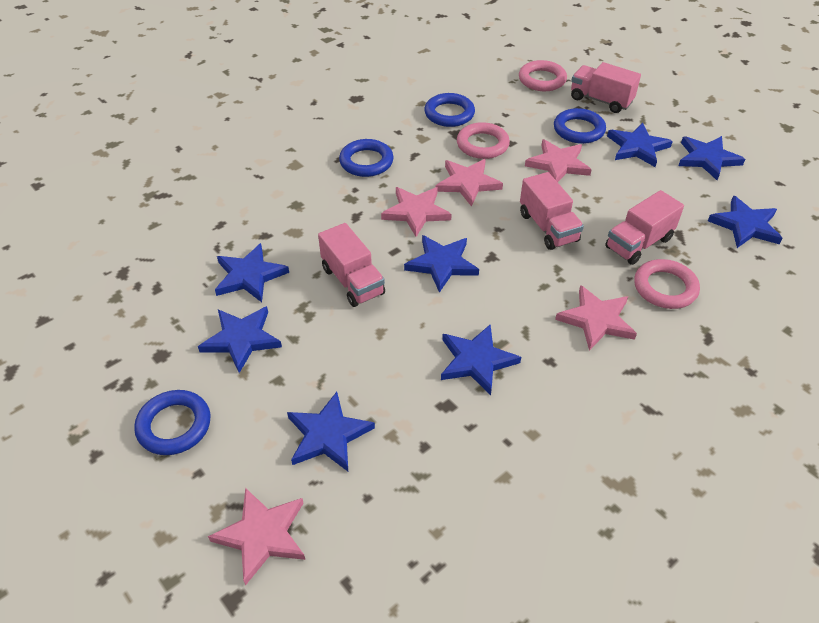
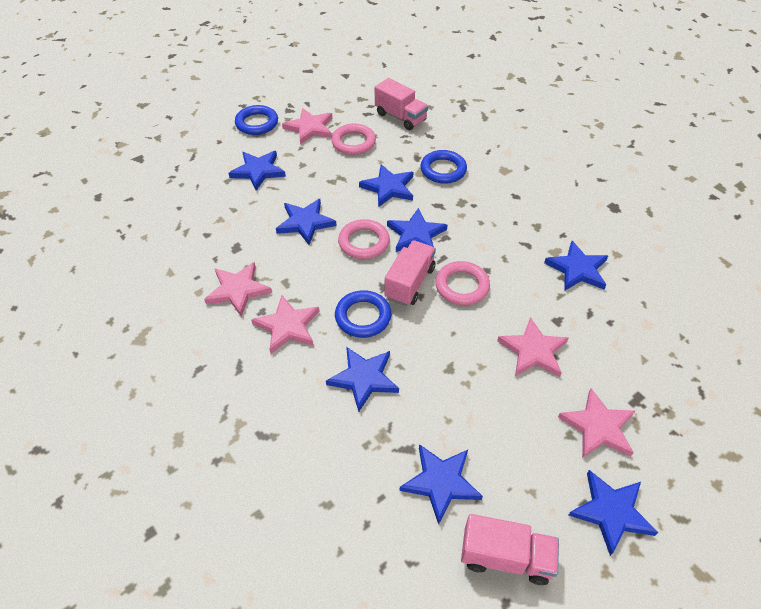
blue ring: [134,390,211,455] [339,139,394,177] [424,93,475,127] [554,108,606,144] = 4 -> [235,105,278,135] [335,290,391,338] [421,150,467,184] = 3
pink truck: [318,223,385,307] [520,172,584,250] [571,62,641,113] [605,190,684,265] = 4 -> [375,78,428,130] [385,240,436,306] [461,514,559,585] = 3

